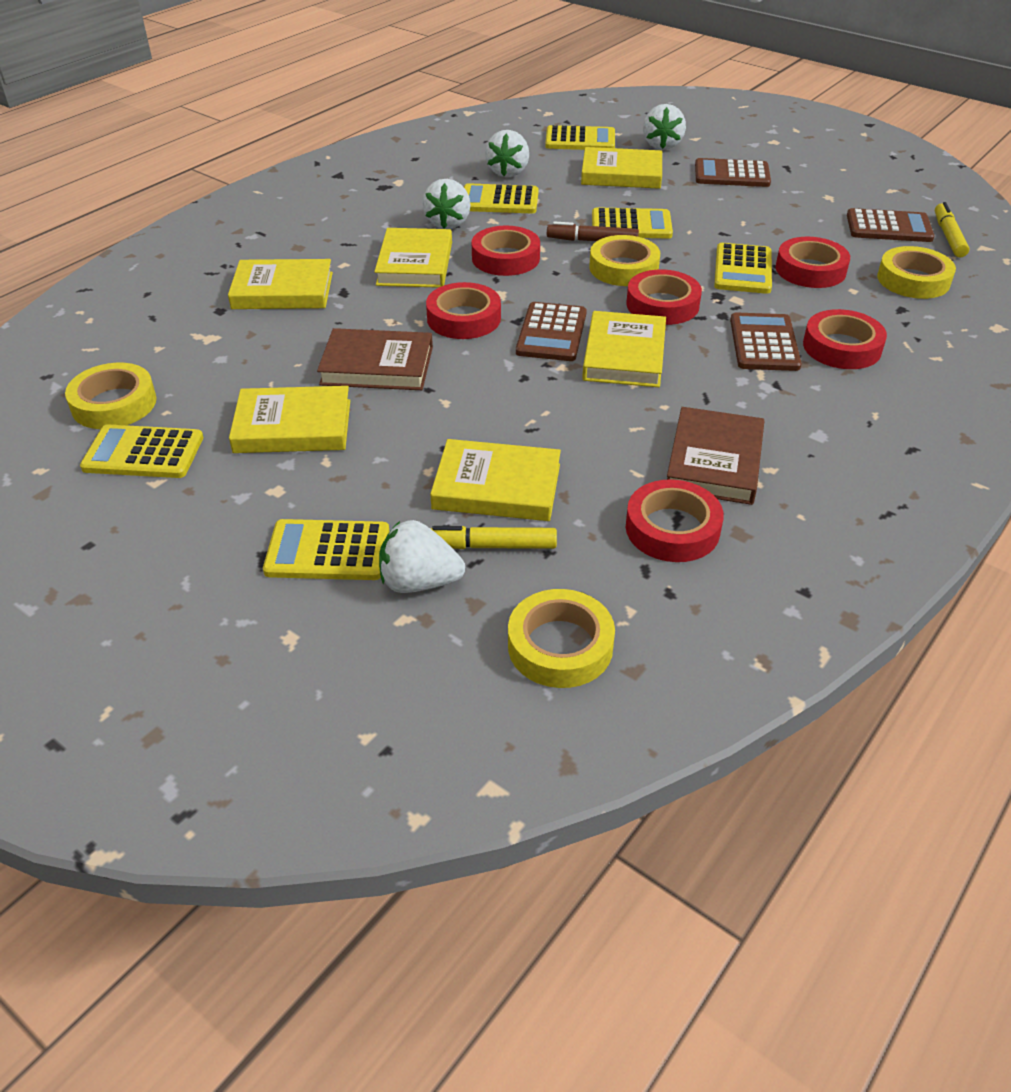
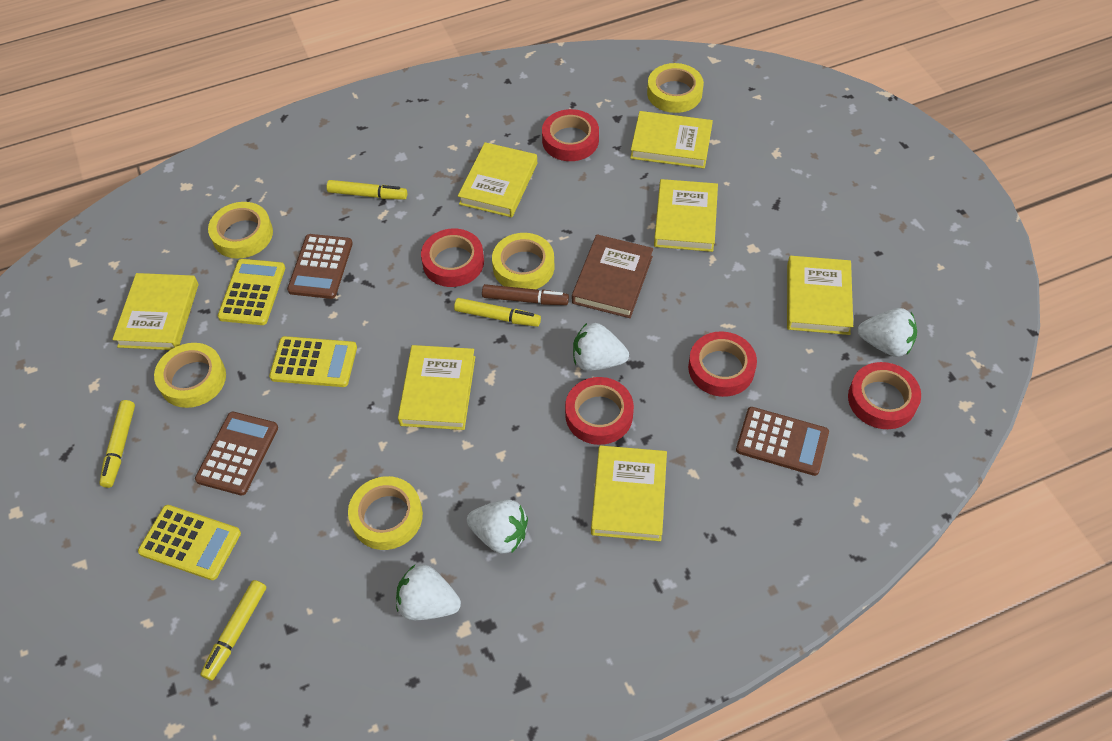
brown book: [317,328,433,390] [667,407,764,505] = 2 -> [572,234,653,318] = 1
brown calculator: [516,302,587,361] [695,158,771,187] [730,312,802,371] [847,208,934,242] = 4 -> [195,412,278,496] [287,234,353,299] [736,407,829,476] = 3
red tape: [426,282,501,339] [472,226,540,276] [626,270,702,325] [626,480,724,562] [775,237,850,288] [803,309,887,369] = 6 -> [421,228,484,287] [542,109,599,161] [565,377,634,445] [688,331,757,397] [848,362,921,429] = 5
yellow book: [228,259,333,309] [229,386,350,453] [374,228,452,288] [430,439,561,521] [581,147,662,189] [582,311,666,387] = 6 -> [112,273,199,350] [398,345,475,430] [458,142,537,217] [591,445,667,541] [630,111,713,168] [654,179,718,252] [787,256,853,335] = 7
yellow calculator: [80,424,203,478] [263,519,389,580] [464,183,539,213] [545,125,615,150] [592,207,673,239] [714,243,772,294] = 6 -> [138,505,241,580] [218,259,285,325] [269,336,357,387] = 3
yellow marker: [430,526,557,549] [935,202,969,257] = 2 -> [99,400,135,488] [200,580,266,681] [327,180,407,200] [454,298,541,327] = 4
yellow tape: [65,363,157,429] [508,589,615,688] [589,235,660,286] [877,246,956,299] = 4 -> [154,343,226,408] [208,202,273,258] [348,476,423,550] [492,233,555,289] [647,63,704,113] = 5

